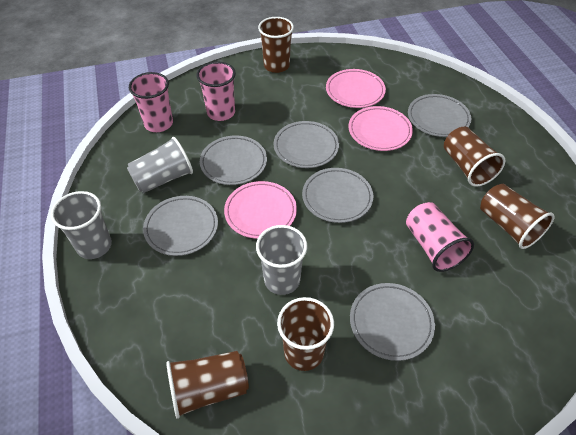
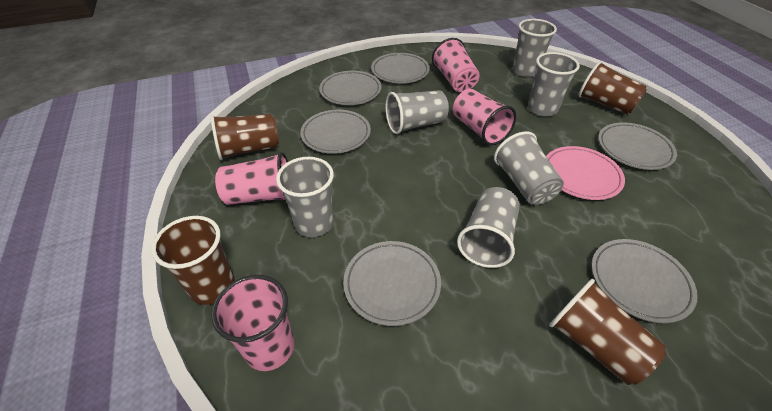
brown cup: [166,351,249,419] [258,17,294,73] [277,297,334,371] [444,127,506,187] [480,184,554,249] = 5 -> [151,216,235,305] [211,114,279,160] [549,279,666,385] [578,61,647,115] = 4
grey cup: [51,191,112,259] [127,137,193,193] [256,225,307,295] = 3 -> [276,157,334,237] [386,90,449,134] [457,187,520,268] [494,131,564,205] [512,19,557,77] [528,52,580,117] = 6
pink cup: [129,72,173,132] [196,61,236,121] [406,202,474,272] = 3 -> [211,275,294,371] [215,152,288,205] [432,38,480,92] [453,89,516,146] = 4
pink plate: [224,181,297,239] [326,69,386,108] [348,106,413,151] = 3 -> [546,146,625,200] = 1

